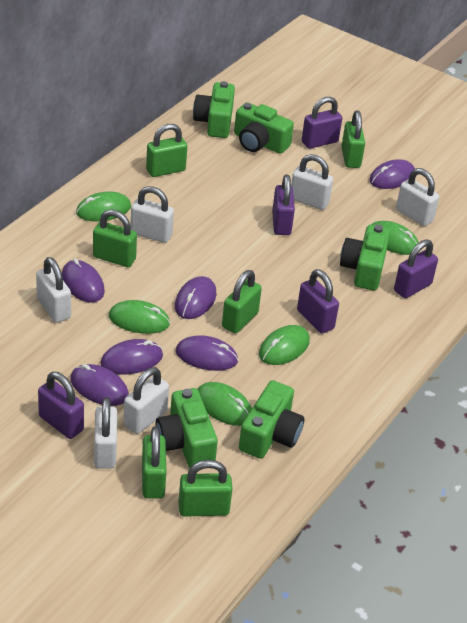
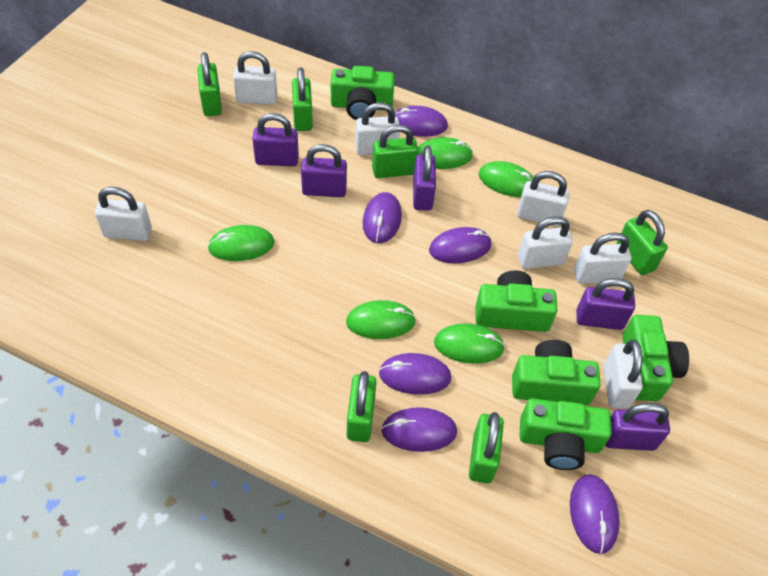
white padlock: [36,257,71,323] [94,397,117,469] [124,367,169,434] [131,186,174,243] [291,154,333,210] [396,168,439,226] = 6 -> [95,187,152,241] [233,51,277,105] [355,102,400,155] [517,171,569,226] [518,216,573,269] [574,233,632,284] [603,340,643,408] = 7

